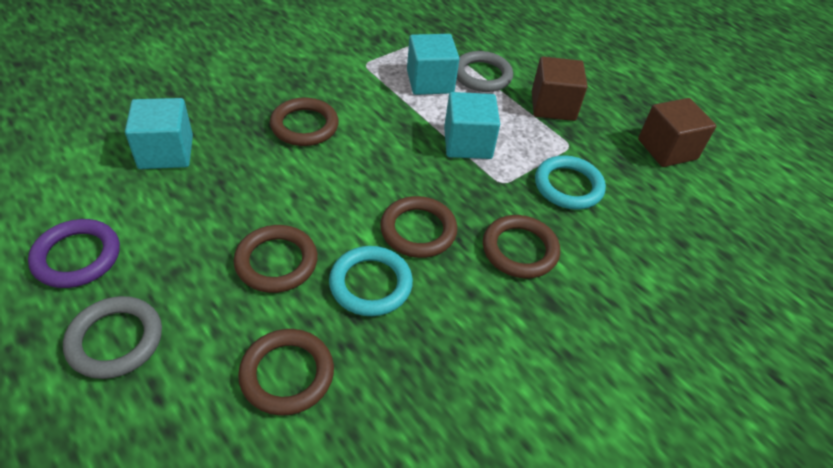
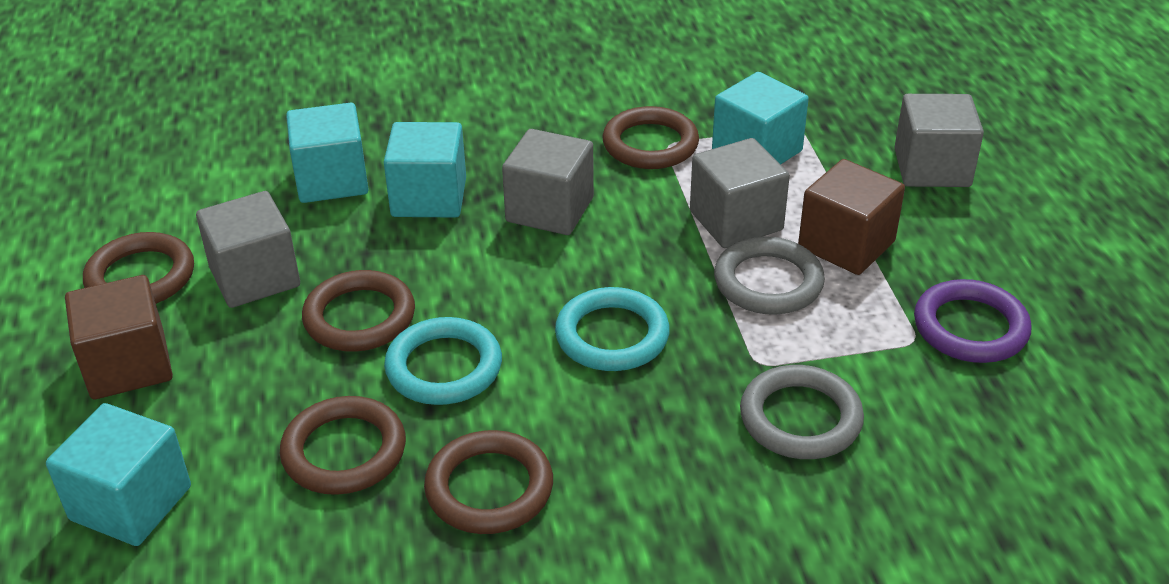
grey cube: none = 0 -> [196,191,300,308] [502,129,594,235] [690,138,790,248] [894,94,984,187] = 4
turquoise cube: [125,98,193,169] [407,34,460,95] [444,92,500,159] = 3 -> [46,403,191,546] [286,103,369,203] [384,122,466,218] [712,72,809,164] = 4

